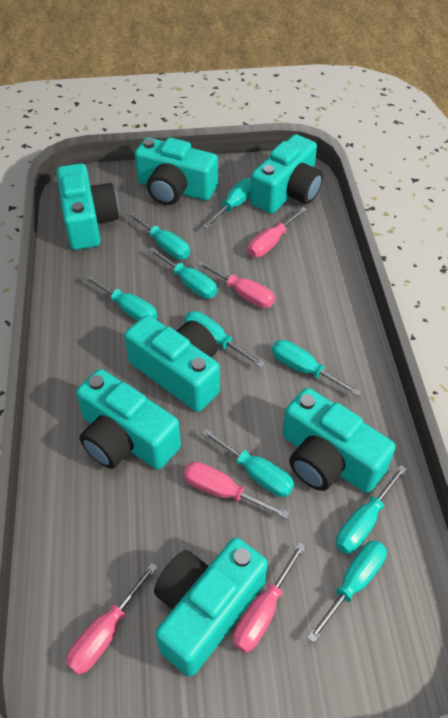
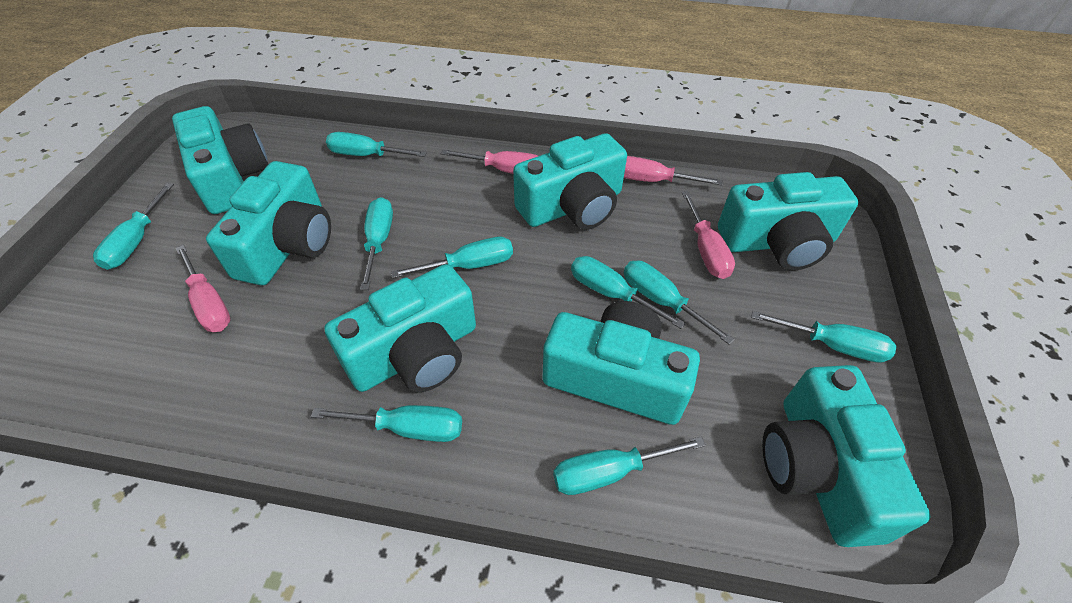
pink screwdriver: [66,563,158,675] [183,462,290,519] [197,261,275,308] [233,542,306,653] [248,207,307,257] = 5 -> [176,245,231,332] [441,150,538,174] [624,156,723,185] [682,191,735,279] = 4

